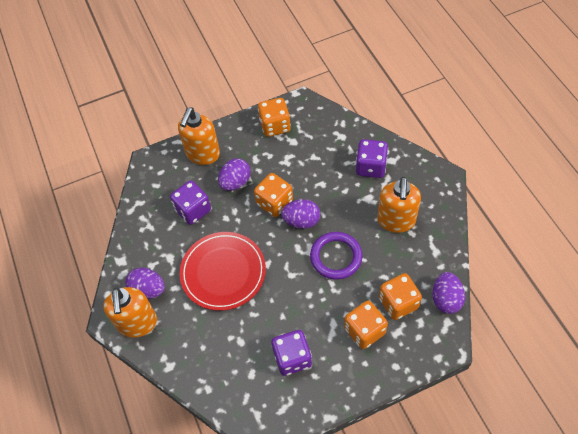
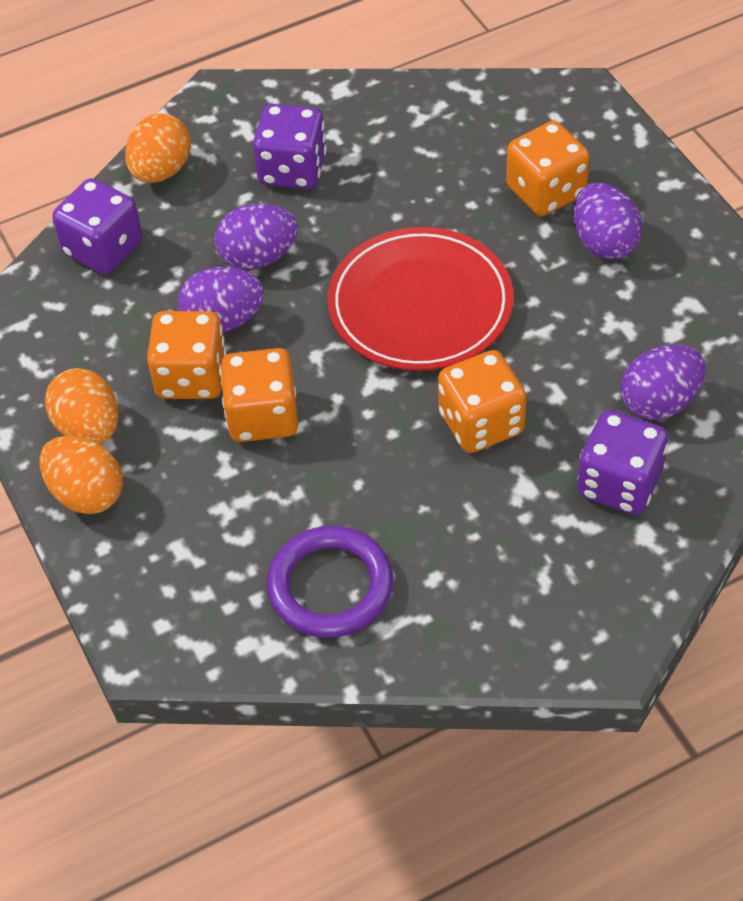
orange egg: none = 0 -> [40,436,123,514] [45,368,119,444] [125,113,191,183] = 3
orange soap dispenser: [103,287,157,338] [178,107,220,165] [377,177,421,233] = 3 -> none = 0

